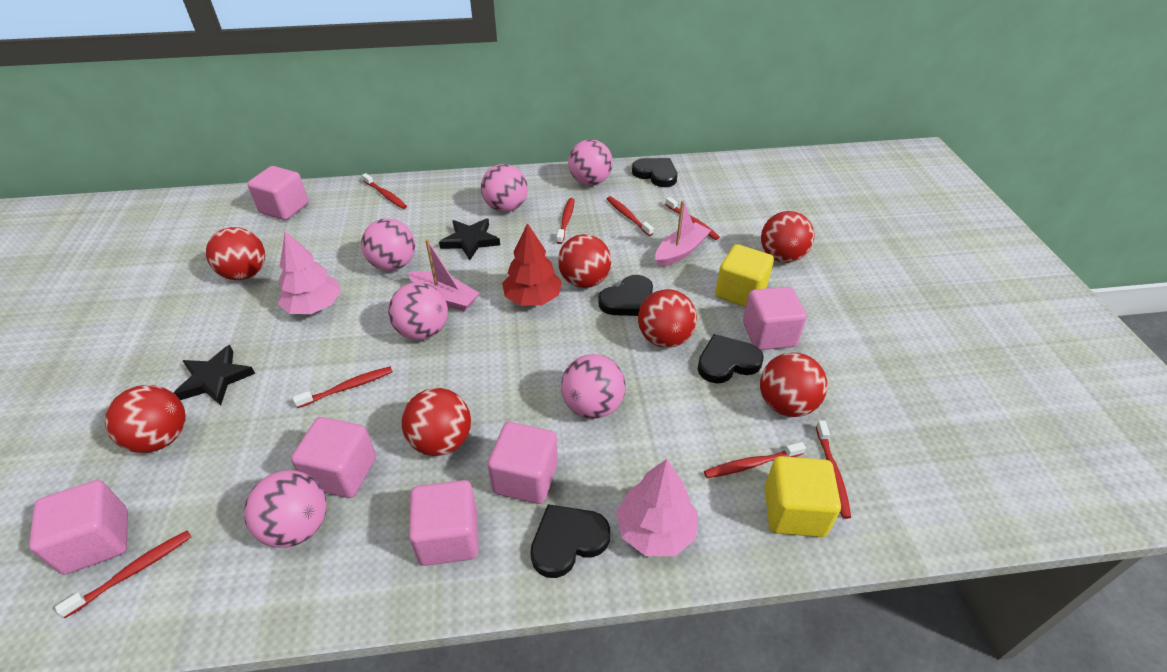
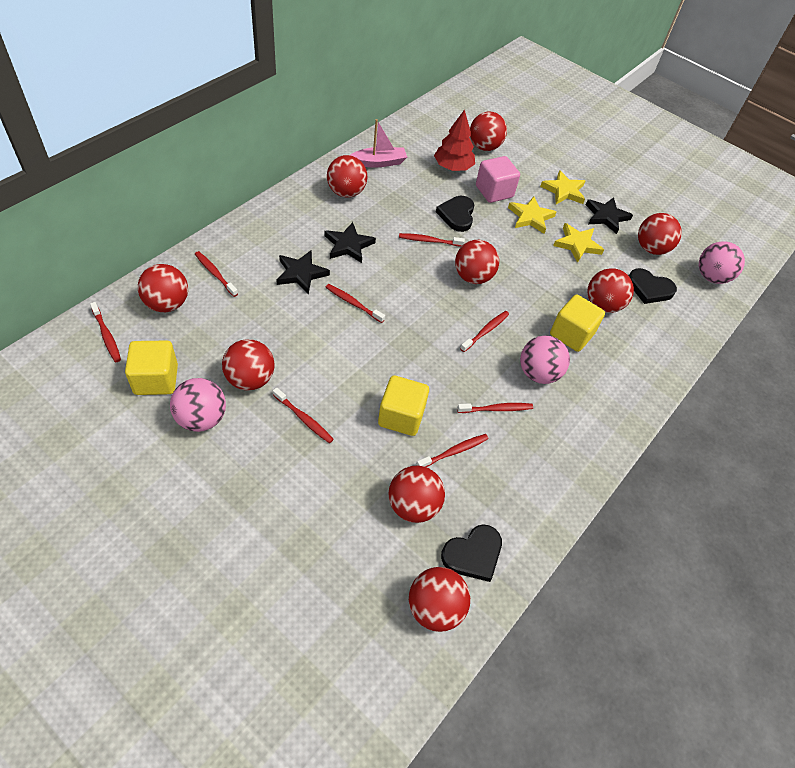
black heart: [530,504,610,578] [598,275,653,316] [632,158,677,187] [698,334,764,383] = 4 -> [436,196,474,232] [441,525,502,582] [629,268,677,304] = 3
black star: [174,345,255,405] [439,218,500,260] = 2 -> [277,250,330,294] [325,222,376,263] [586,197,633,234] = 3
pink ball: [244,470,327,548] [361,218,415,271] [388,282,448,340] [481,164,528,212] [561,354,625,419] [568,139,613,186] = 6 -> [170,378,226,432] [520,335,570,384] [699,241,745,284] = 3
pink boat: [408,239,480,311] [655,200,711,267] = 2 -> [350,119,407,168] = 1
pink cube: [29,480,127,575] [247,166,309,220] [291,417,376,498] [409,480,479,566] [488,422,558,504] [743,287,807,350] = 6 -> [476,156,520,203] = 1
pink tree: [278,231,341,314] [616,459,698,556] = 2 -> none = 0
red ball: [105,385,186,453] [206,227,265,280] [402,388,471,456] [558,234,611,288] [638,289,697,348] [760,352,827,417] [761,211,814,263] = 7 -> [138,264,188,312] [222,339,274,391] [327,155,367,198] [388,465,445,523] [409,567,470,632] [455,240,499,284] [470,112,507,151] [587,268,634,313] [638,213,682,255] = 9
yellow cube: [715,244,774,307] [765,456,841,537] = 2 -> [125,341,178,395] [378,376,429,436] [550,295,605,352] = 3
yellow star: none = 0 -> [508,197,556,234] [540,170,585,204] [553,223,604,263] = 3

